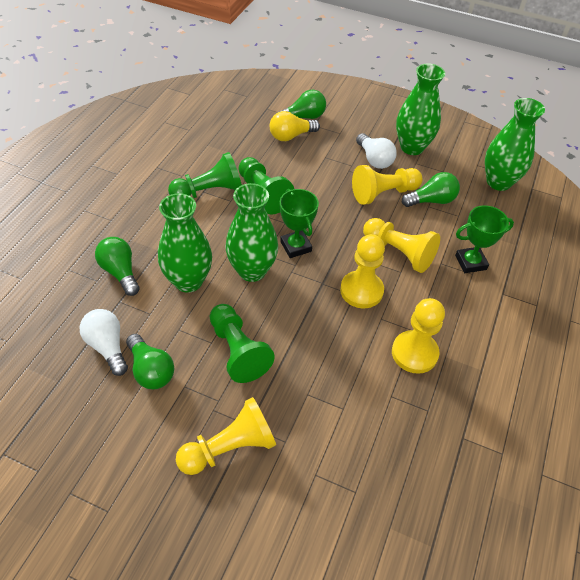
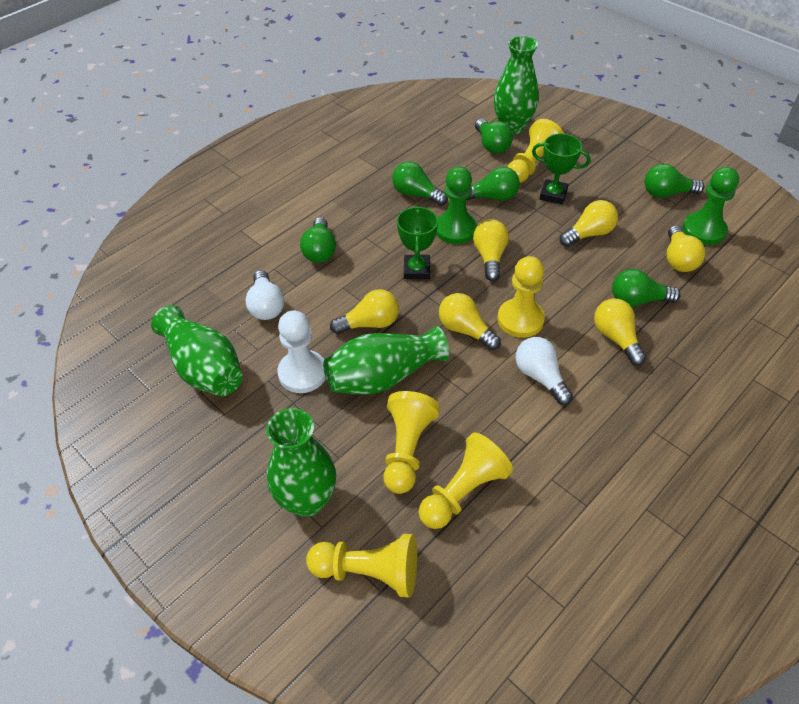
green light bulb: [95,237,140,296] [126,334,174,389] [277,90,326,119] [402,172,460,207] = 4 -> [300,217,336,263] [392,161,448,206] [465,167,520,201] [475,119,513,154] [612,269,681,307] [644,164,704,198] = 6
green pawn: [168,152,242,198] [210,304,275,383] [238,157,294,214] = 3 -> [436,166,477,244] [683,167,739,245] = 2
white pawn: none = 0 -> [277,311,326,393] = 1
yellow light bulb: [270,111,320,141] = 1 -> [330,289,399,334] [439,293,501,350] [473,219,509,281] [560,200,618,247] [594,298,646,365] [666,225,706,272] = 6

